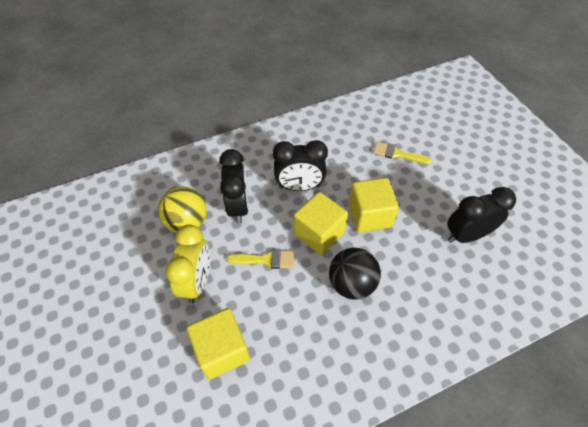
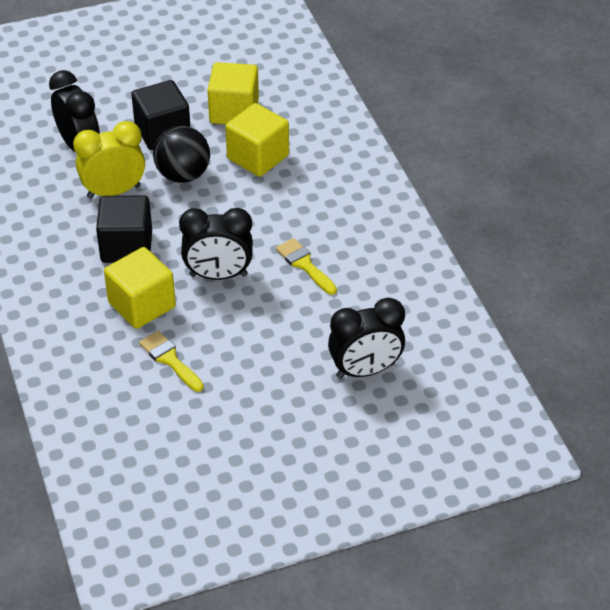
black cube: none = 0 -> [96,196,152,263] [131,80,190,150] = 2
yellow ball: [158,186,206,232] = 1 -> none = 0

